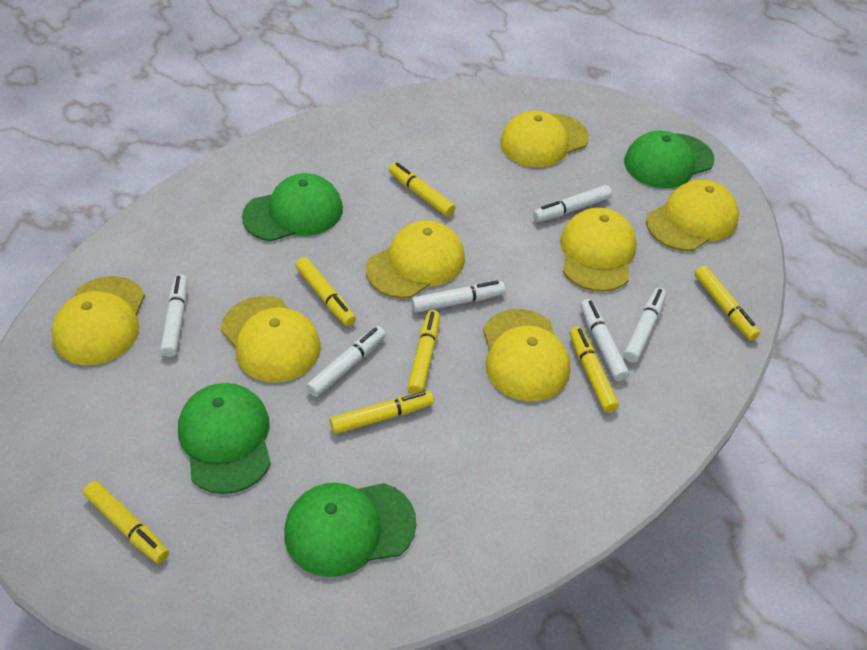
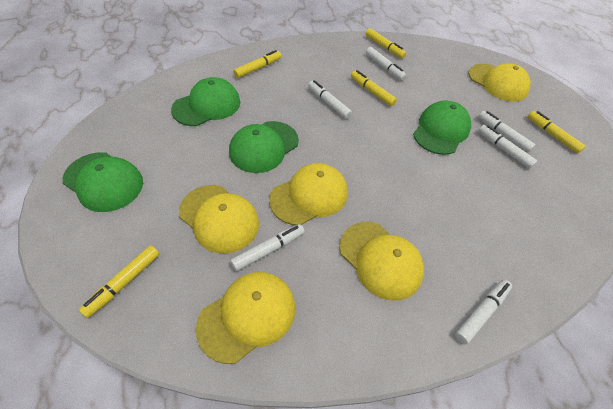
yellow cap: [52,276,145,365] [221,296,321,382] [366,220,465,299] [483,309,570,401] [500,111,589,167] [560,207,637,292] [646,180,739,251] = 7 -> [179,185,259,254] [196,272,295,364] [269,163,348,225] [339,222,424,301] [468,64,531,102] = 5
yellow marker: [83,481,169,563] [295,257,356,326] [330,391,434,434] [389,163,456,216] [408,310,440,394] [570,327,619,413] [694,266,760,340] = 7 -> [79,245,159,318] [233,50,281,78] [351,70,397,106] [366,28,406,59] [528,111,586,154] = 5

